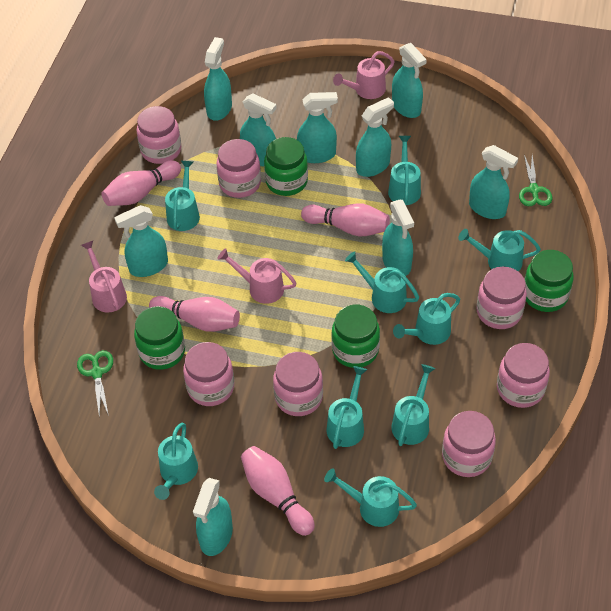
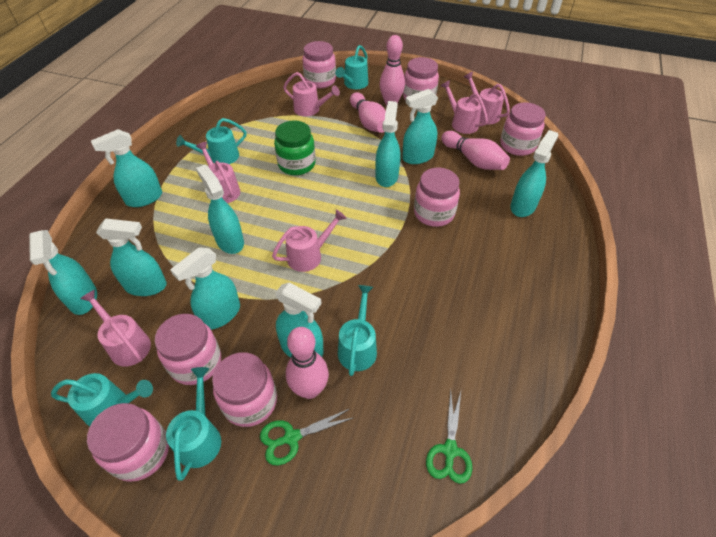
green jar: [134,306,185,370] [264,137,308,196] [332,304,380,368] [525,250,574,312] = 4 -> [274,120,316,175] = 1
pink watering can: [81,241,127,313] [217,248,297,304] [333,51,394,99] = 3 -> [80,290,151,367] [196,142,240,203] [272,210,346,272] [283,72,340,116] [440,80,488,134] [464,72,510,124] = 6
turquoise watering can: [154,423,198,500] [165,161,200,231] [324,468,417,527] [327,366,367,449] [345,251,419,313] [388,136,421,205] [392,364,435,446] [393,293,460,345] [458,229,541,272] = 9 -> [51,373,153,427] [166,367,221,481] [176,118,247,164] [335,45,368,89] [338,285,377,376] = 5

